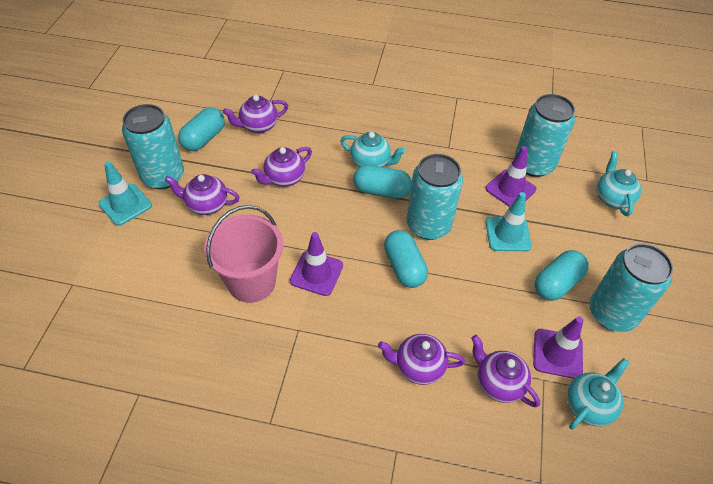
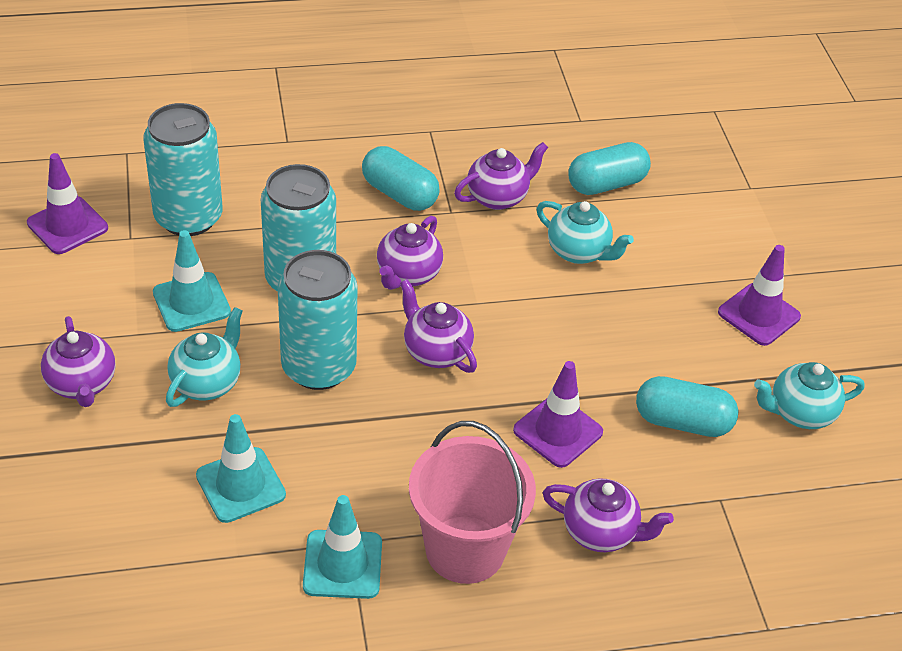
turquoise can: [122,104,184,189] [407,154,463,240] [515,94,575,177] [590,244,673,332] = 4 -> [143,103,223,236] [261,164,336,292] [278,250,358,390] = 3
turquoise capsule: [178,107,225,151] [353,165,412,199] [384,230,428,288] [534,250,589,301] = 4 -> [362,146,440,211] [568,142,651,195] [636,376,738,437] = 3
turquoise traffic cone: [98,161,152,226] [486,192,532,251] = 2 -> [153,230,231,332] [196,414,286,523] [303,495,382,599] = 3

